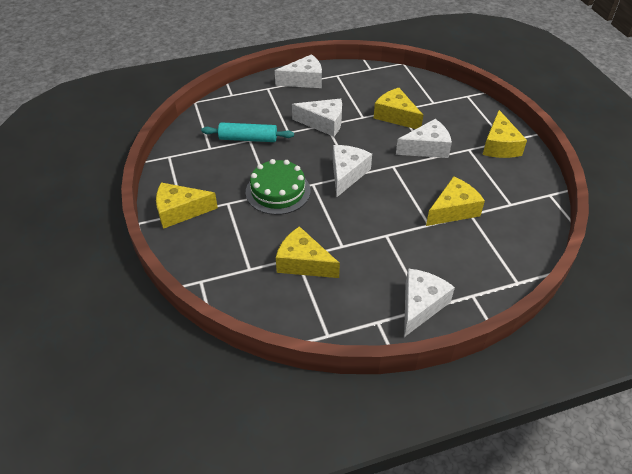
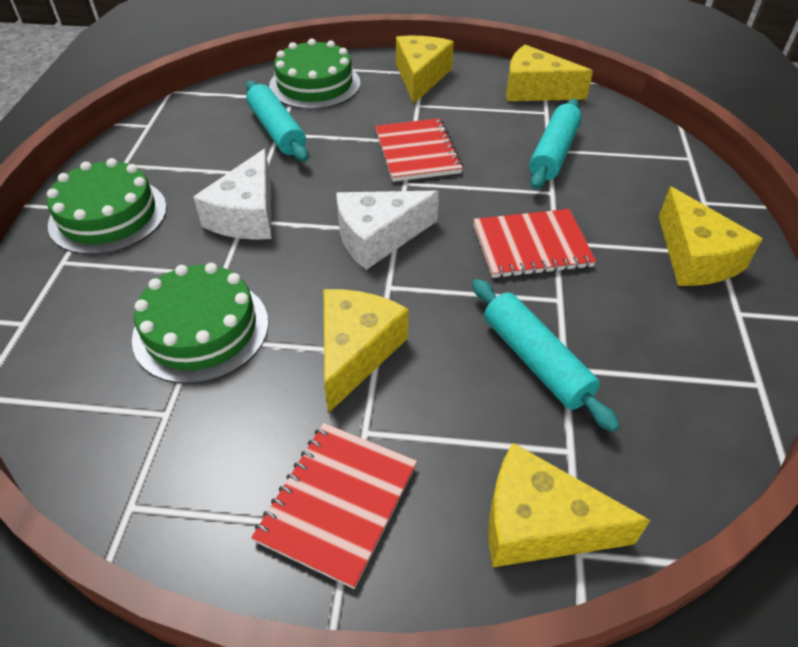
green cake: [246,159,311,215] = 1 -> [47,158,167,255] [132,263,268,384] [269,38,360,109] = 3
red notebook: none = 0 -> [251,423,417,589] [375,118,463,182] [473,209,596,278] = 3
turquoise rolling pin: [201,122,294,142] = 1 -> [246,81,308,162] [472,279,620,432] [529,99,582,190] = 3
white cheese: [275,54,322,88] [292,99,342,137] [333,145,372,197] [396,119,452,158] [404,268,455,337] = 5 -> [193,149,272,240] [336,190,439,270] = 2

